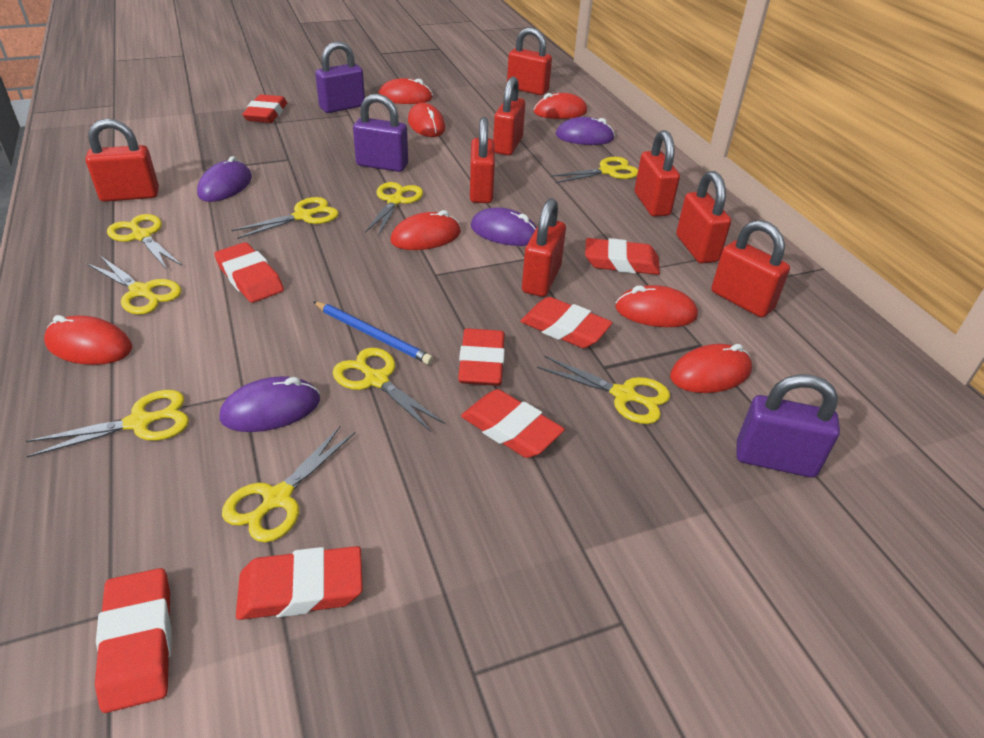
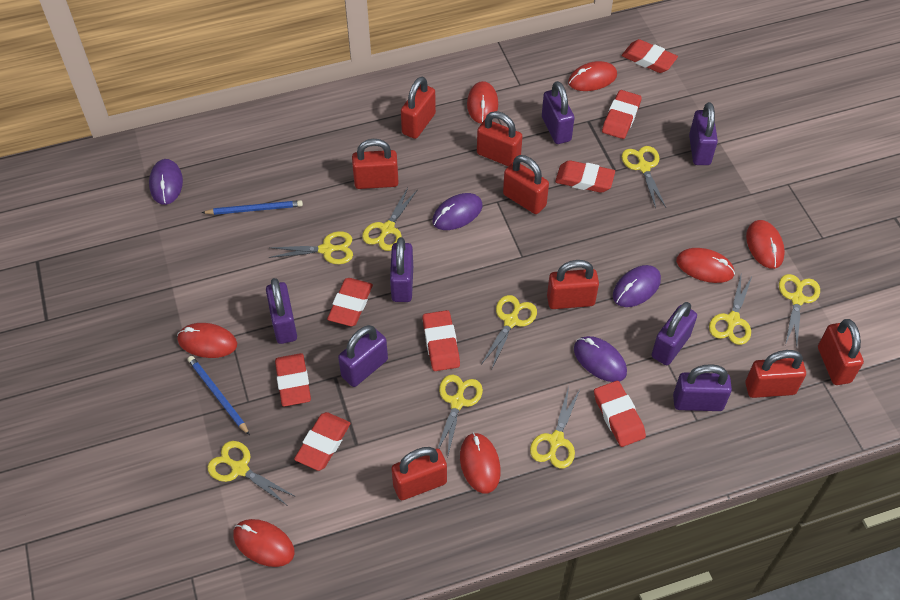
blue pencil: [313,301,433,364] = 1 -> [188,356,250,435] [201,200,303,215] = 2
purple padlock: [315,41,365,113] [353,94,408,172] [736,374,840,478] = 3 -> [266,278,297,344] [338,325,388,387] [390,237,413,302] [542,81,574,144] [652,302,697,365] [673,364,732,411] [689,102,718,165] = 7

